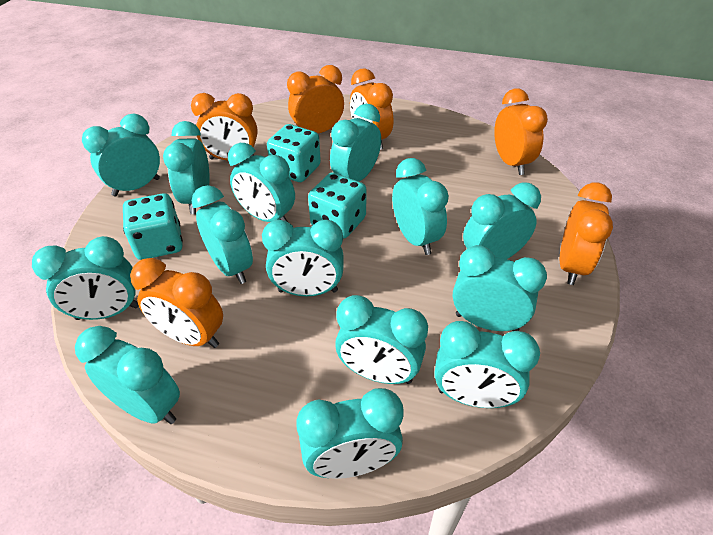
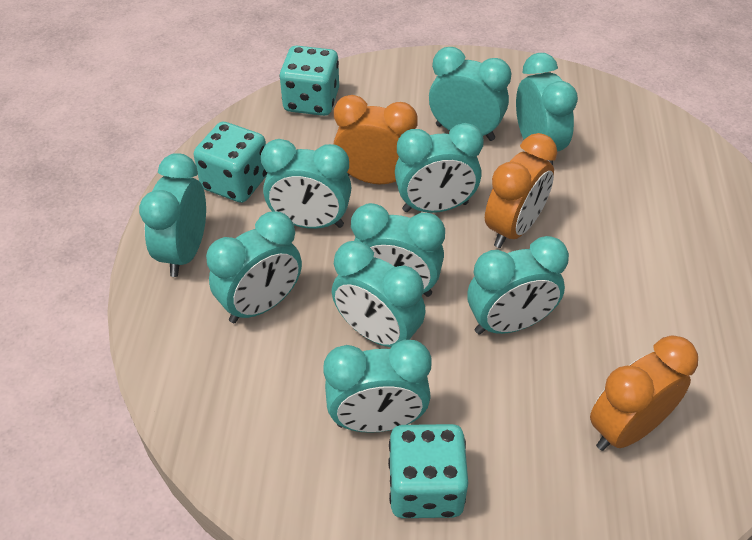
orange clock: [130,258,223,348] [191,93,258,160] [287,65,344,133] [350,69,393,150] [494,88,548,175] [560,183,613,285] = 6 -> [334,95,418,184] [485,133,557,248] [590,335,698,451] = 3
turquoise clock: [32,236,139,320] [75,326,180,424] [82,114,160,197] [163,121,209,214] [192,185,253,284] [228,143,295,222] [262,220,344,296] [296,388,404,479] [330,104,381,182] [335,295,428,384] [392,158,449,255] [435,321,540,408] [453,245,547,331] [463,182,541,259] = 14 -> [139,153,206,277] [206,211,302,323] [261,139,351,229] [323,340,432,433] [332,241,426,347] [351,203,445,297] [395,123,484,213] [429,47,511,141] [468,236,569,335] [516,53,578,165] = 10

